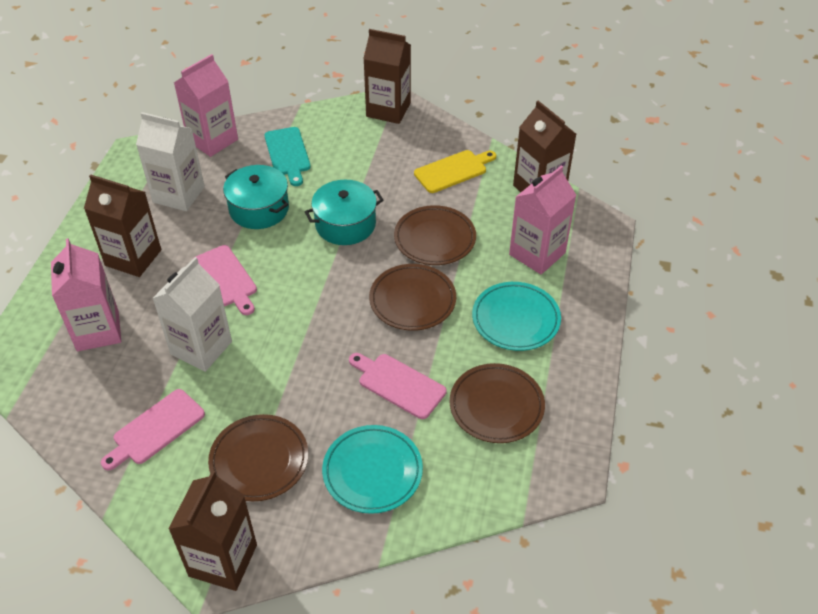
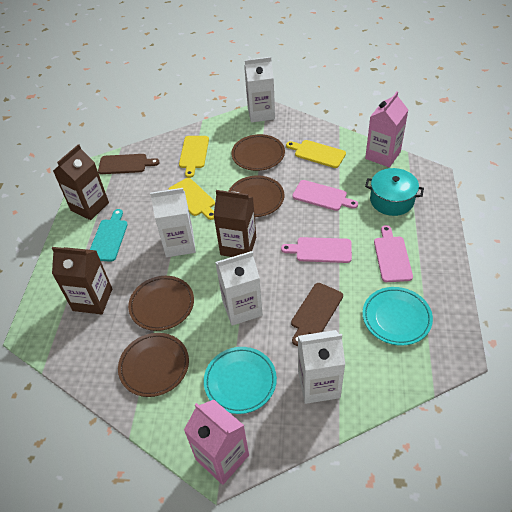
brown carton: [84,175,161,277] [168,470,257,591] [363,29,411,124] [513,101,576,192] = 4 -> [52,247,112,314] [53,144,109,220] [213,190,256,257] = 3
brown cutting board: none = 0 -> [98,154,160,174] [291,283,343,346] = 2
pink carton: [51,238,121,351] [174,54,238,157] [509,165,576,274] = 3 -> [184,399,249,485] [365,91,408,167] = 2
turquoise pot: [223,165,289,229] [305,180,384,245] = 2 -> [365,168,424,216] = 1
white carton: [136,112,205,211] [152,257,232,372] = 2 -> [150,188,196,257] [215,251,263,326] [244,57,275,123] [298,330,345,404] = 4
yellow cutting board: [414,150,496,193] = 1 -> [168,178,215,220] [179,136,209,178] [286,140,346,168] = 3

